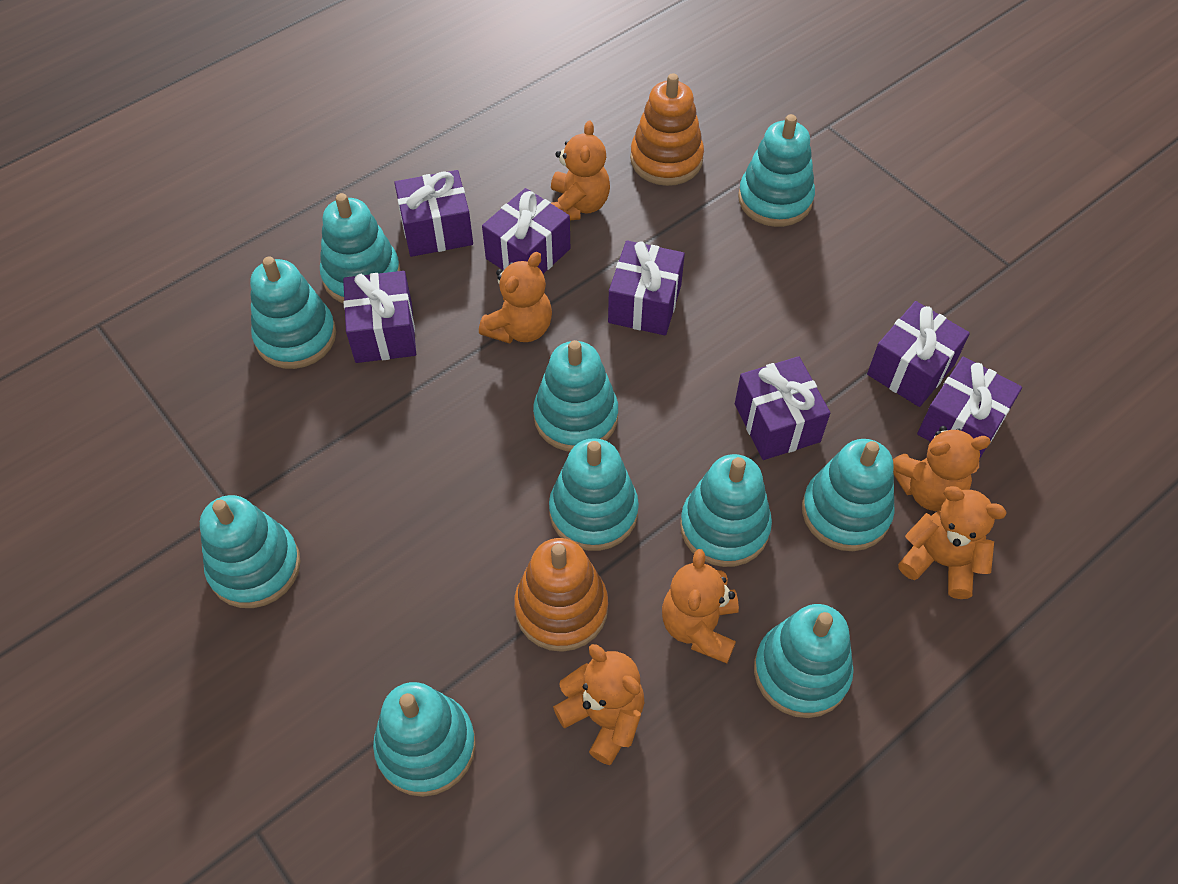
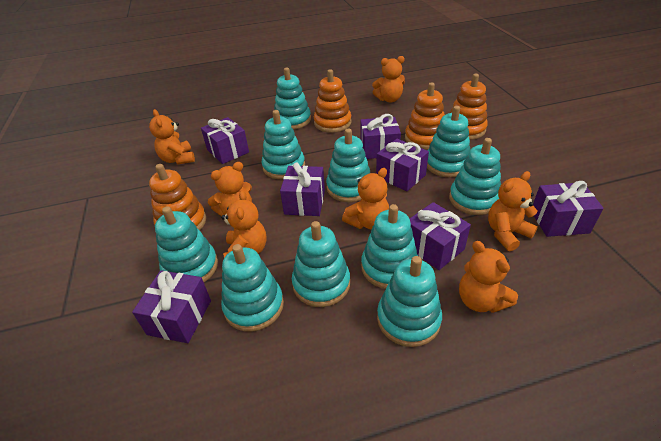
orange stacking toy: [514,538,608,652] [630,73,704,186] = 2 -> [149,164,206,230] [314,69,352,133] [405,82,445,150] [450,73,488,140] = 4
orange teddy bear: [479,252,552,343] [551,121,610,220] [553,644,644,765] [662,549,739,663] [893,426,991,511] [898,486,1007,599] = 6 -> [149,109,195,164] [208,162,252,216] [221,190,267,257] [342,168,389,229] [372,56,405,103] [459,241,518,313] [488,171,538,251] = 7

